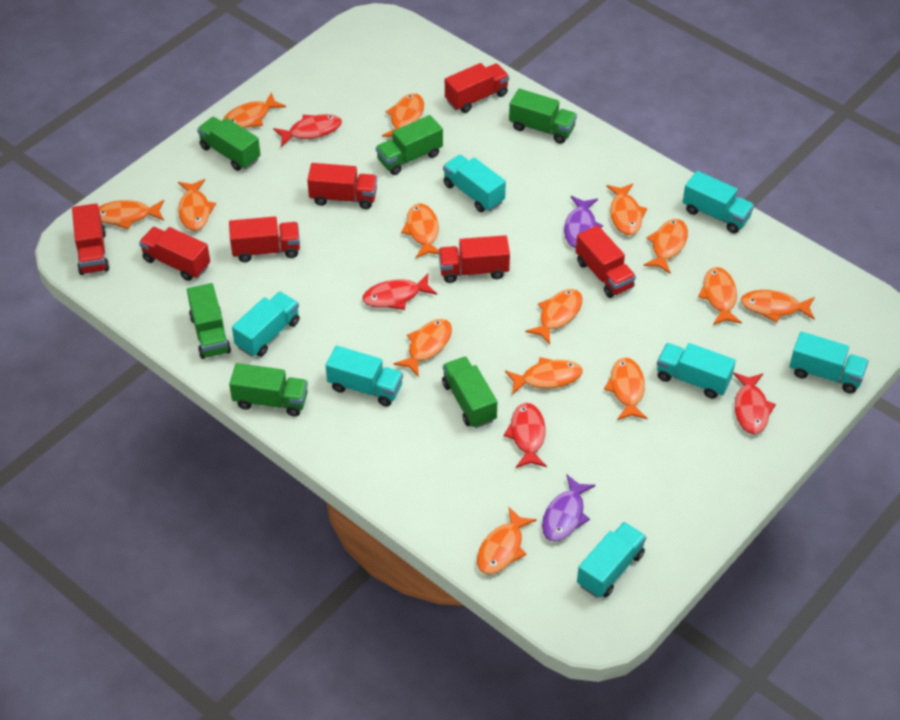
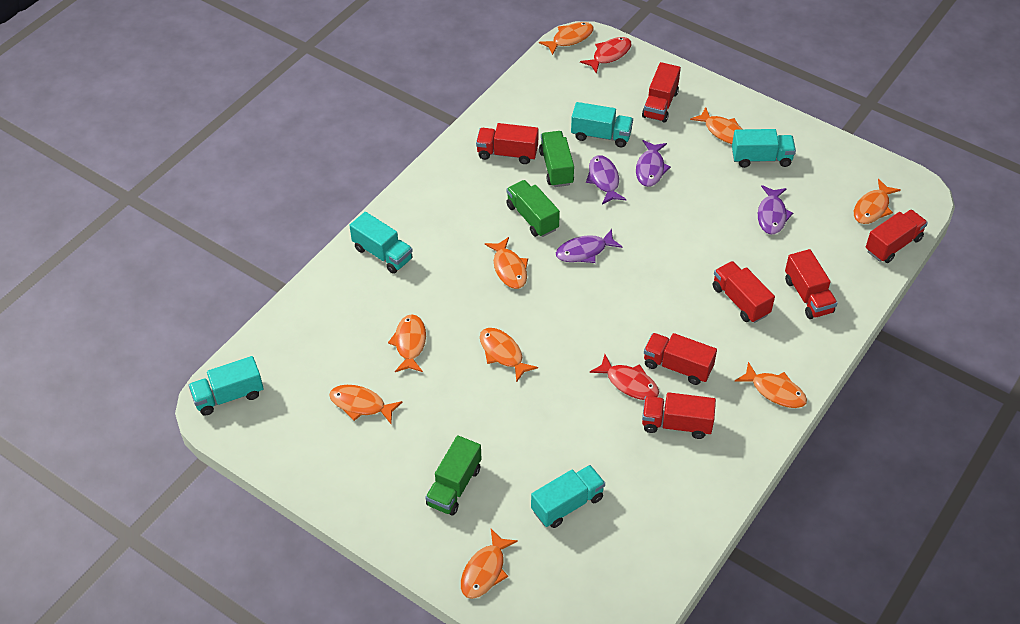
green truck: [187,283,231,359] [197,117,261,171] [229,363,308,417] [376,115,443,175] [442,357,497,428] [509,89,577,144] = 6 -> [425,435,481,515] [506,180,560,237] [539,131,574,187] = 3
orange fish: [99,200,164,229] [178,179,216,231] [222,92,286,128] [382,93,424,137] [394,319,452,376] [401,203,439,258] [477,507,537,575] [505,357,583,395] [525,289,582,345] [604,358,648,420] [606,183,647,235] [643,219,688,274] [698,267,742,325] [741,290,815,323] = 14 -> [329,385,402,424] [388,314,426,372] [461,529,518,599] [480,328,538,383] [485,237,528,289] [539,22,594,55] [690,107,742,144] [735,362,807,408] [854,179,901,224] = 9
purple fish: [542,474,596,542] [564,196,603,248] = 2 -> [556,229,623,263] [586,155,626,204] [636,140,671,187] [758,185,793,235] = 4
red fish: [273,114,342,147] [362,274,437,310] [504,403,547,468] [733,373,776,434] = 4 -> [580,37,631,74] [589,354,659,400] = 2
turquoise truck: [232,292,300,357] [325,346,403,407] [443,155,506,212] [577,522,646,598] [657,343,736,399] [683,171,754,233] [789,331,869,393] = 7 -> [188,356,264,415] [349,212,413,274] [531,465,605,528] [571,102,633,147] [732,129,796,168] = 5

